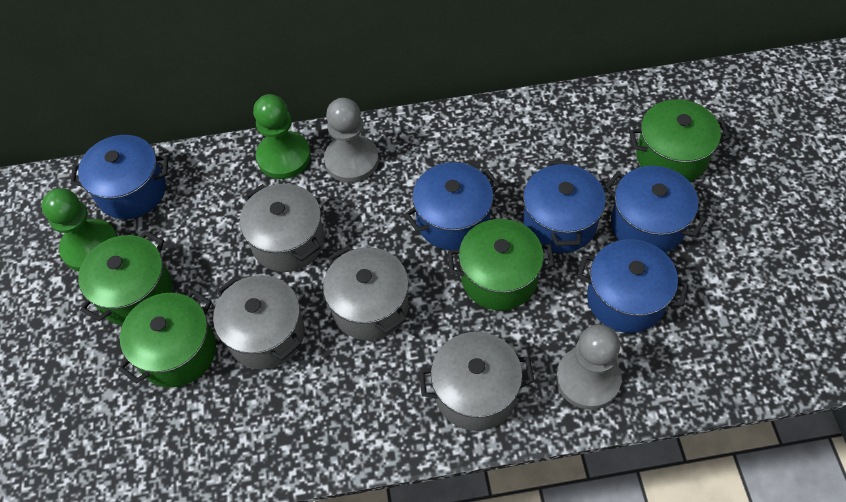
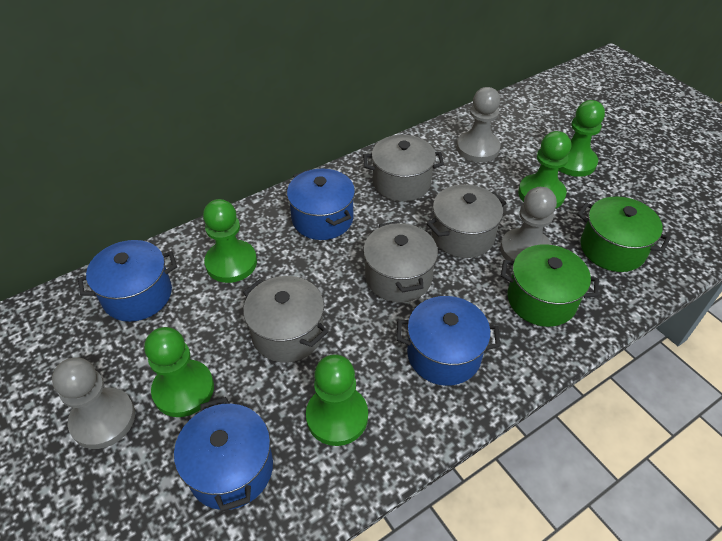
blue pot: [70,135,169,219] [404,162,500,250] [523,161,606,253] [577,239,689,333] [605,166,707,253] = 5 -> [78,240,177,322] [174,397,273,512] [287,169,355,240] [397,296,500,386] = 4
green pawn: [41,188,118,271] [253,94,311,179] = 2 -> [144,327,214,417] [203,199,257,283] [306,354,368,446] [518,131,571,209] [558,100,605,177] = 5
green pot: [78,231,173,325] [118,289,216,388] [448,219,555,311] [629,99,730,182] = 4 -> [501,244,599,327] [577,197,671,272] = 2
grey pawn: [324,98,379,183] [556,324,622,410] = 2 -> [52,357,135,449] [457,87,500,163] [500,187,557,261] = 3

